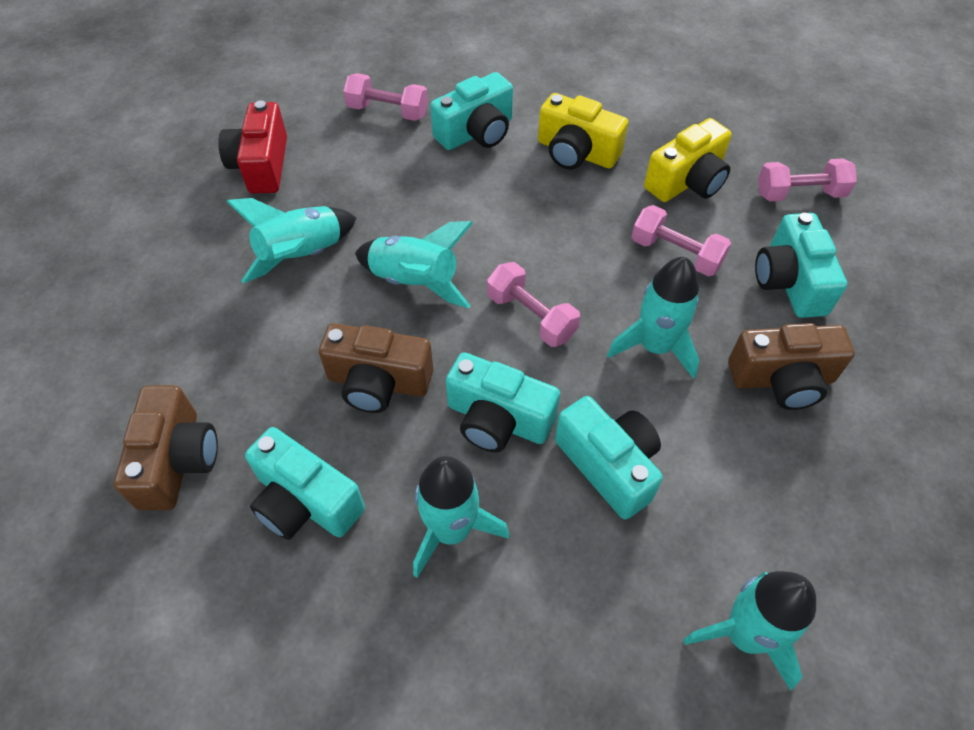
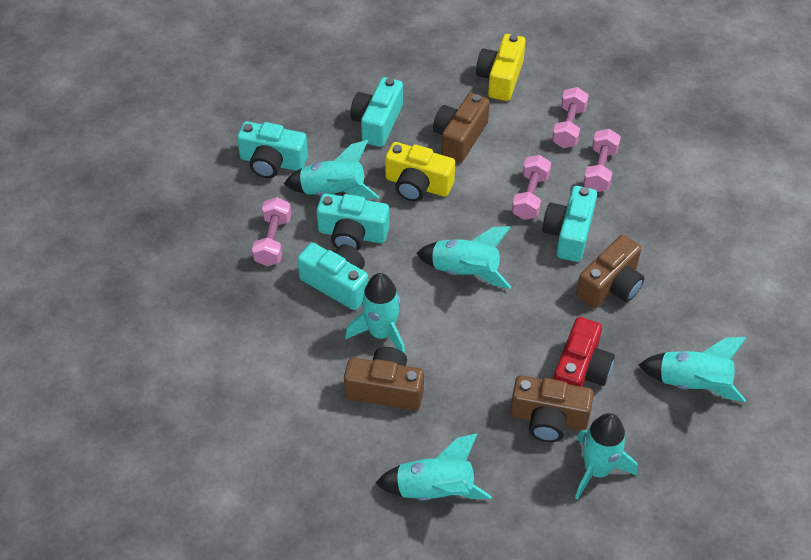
brown camera: [114,385,218,510] [319,323,433,413] [728,323,855,410] = 3 -> [344,347,424,411] [433,93,490,163] [510,375,594,442] [576,235,644,308] = 4
turquoise rocket: [226,198,356,283] [355,221,473,308] [413,456,509,578] [607,257,699,379] [683,571,816,691] = 5 -> [284,140,379,199] [345,273,405,354] [376,433,491,501] [416,226,511,289] [575,413,637,500] [638,337,746,402] = 6

